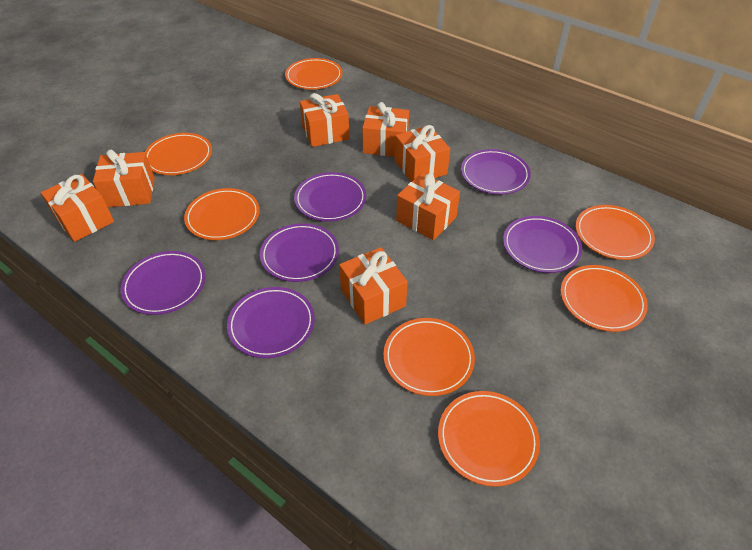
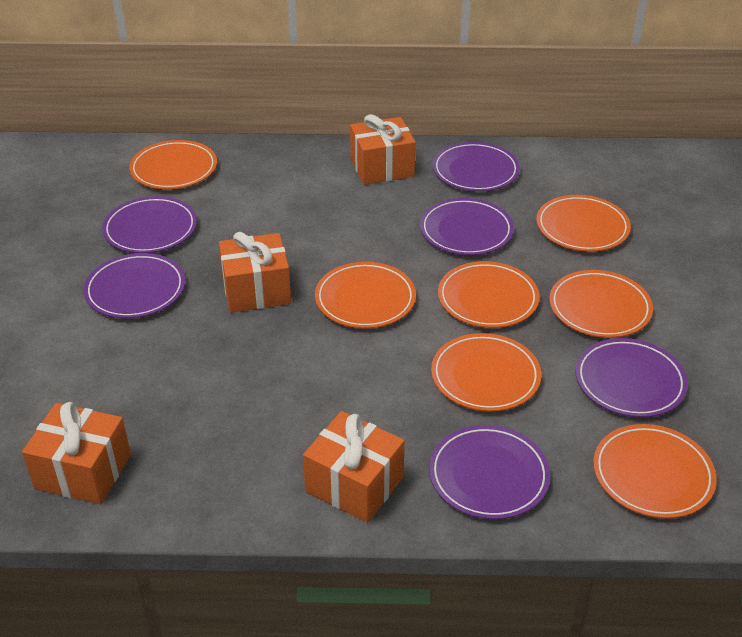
orange gift: [41,174,114,242] [93,150,155,207] [300,93,349,147] [339,247,408,325] [362,102,409,157] [395,125,450,182] [396,173,460,240] = 7 -> [22,402,131,505] [219,232,291,313] [303,411,405,523] [350,114,416,185] = 4

